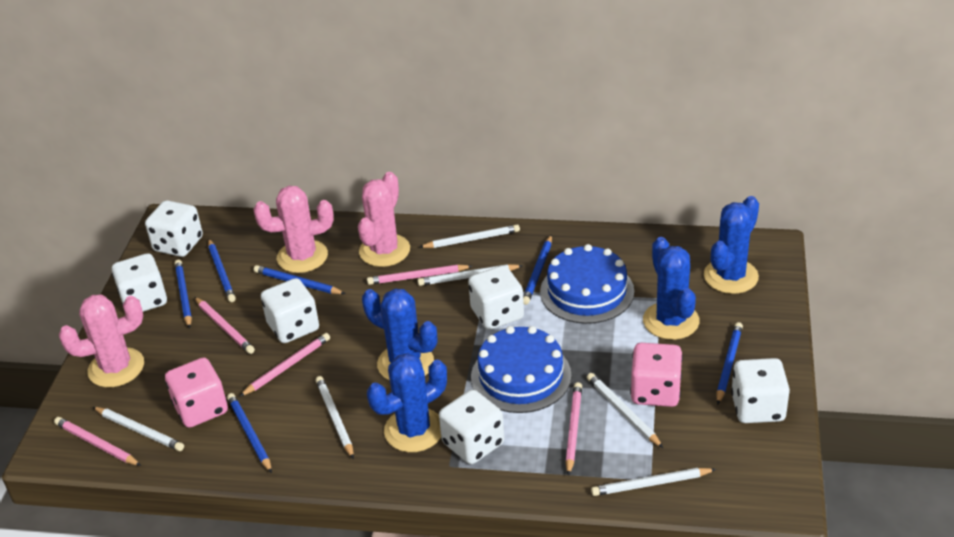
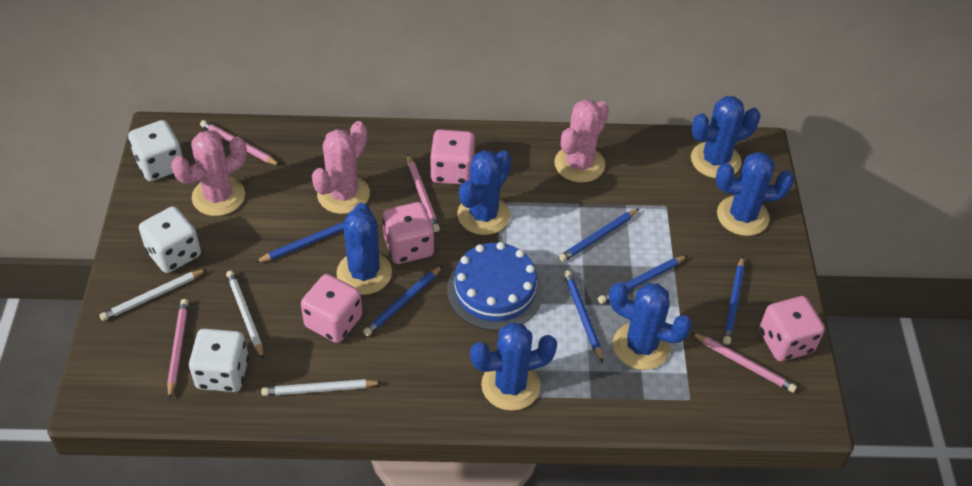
blue cactus: [362,289,437,381] [367,353,447,452] [643,237,700,340] [704,196,759,294] = 4 -> [336,203,392,295] [457,150,511,235] [470,323,557,411] [609,282,692,370] [691,96,761,178] [716,152,794,236] = 6
blue cake: [471,326,571,413] [540,244,634,324] = 2 -> [447,242,543,331] = 1
pink dice: [165,357,228,428] [630,343,683,407] = 2 -> [301,274,362,343] [382,202,434,264] [430,129,475,185] [759,296,825,361] = 4
pink pencil: [54,417,141,466] [195,297,255,354] [239,333,330,397] [367,265,472,285] [565,382,582,476] = 5 -> [167,299,189,399] [200,120,280,166] [407,154,440,232] [691,332,797,393] = 4
white dice: [112,253,167,312] [145,200,203,257] [261,278,319,343] [439,389,504,464] [468,265,524,330] [731,358,790,423] = 6 -> [128,120,183,181] [139,206,201,273] [189,329,249,392] = 3
white pencil: [93,407,184,451] [315,376,354,459] [417,264,523,286] [420,224,520,248] [587,373,663,448] [591,468,716,496] = 6 -> [99,269,207,321] [226,270,264,360] [261,379,383,396] = 3

